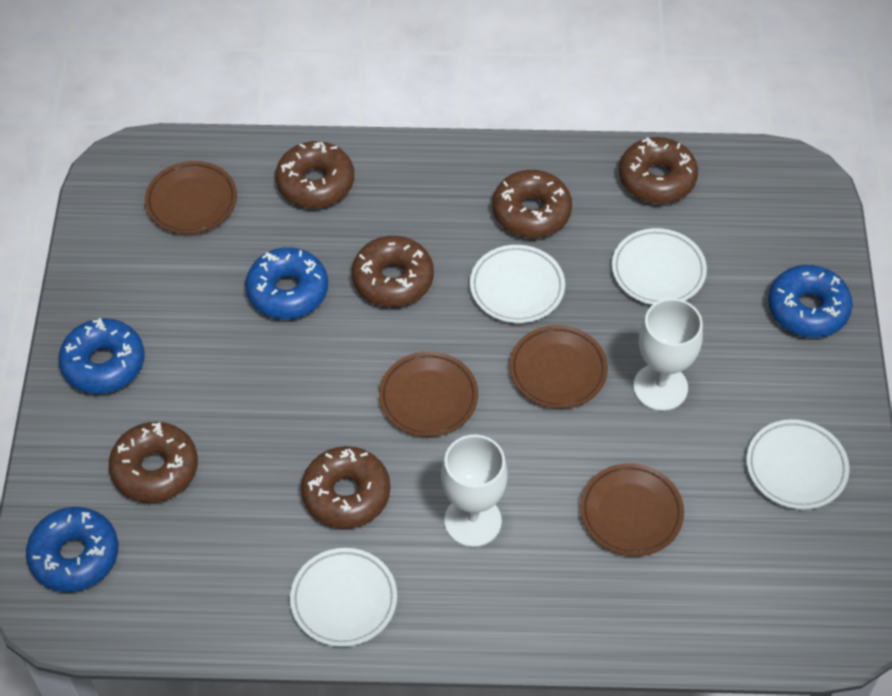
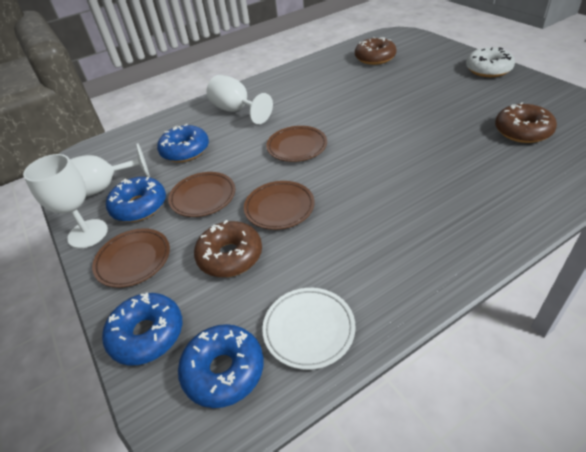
brown donut: [109,422,198,503] [275,141,354,208] [301,446,390,529] [352,236,434,307] [492,170,572,238] [619,137,698,204] = 6 -> [194,220,262,277] [355,37,397,65] [495,102,557,143] = 3
white donut: none = 0 -> [466,47,515,77] = 1
white goblet: [441,435,508,547] [633,298,703,411] = 2 -> [23,154,108,248] [70,143,150,197] [207,75,273,124] = 3
white plate: [290,548,397,647] [470,245,565,323] [612,228,707,305] [746,419,849,510] = 4 -> [262,288,356,370] = 1

